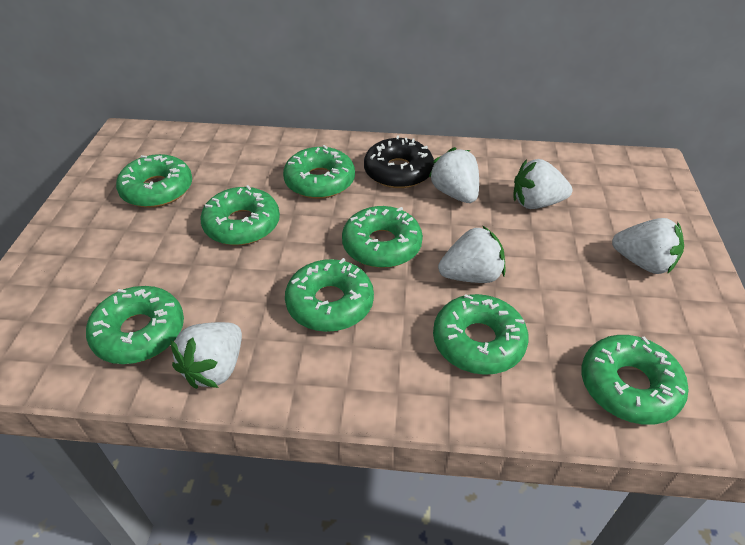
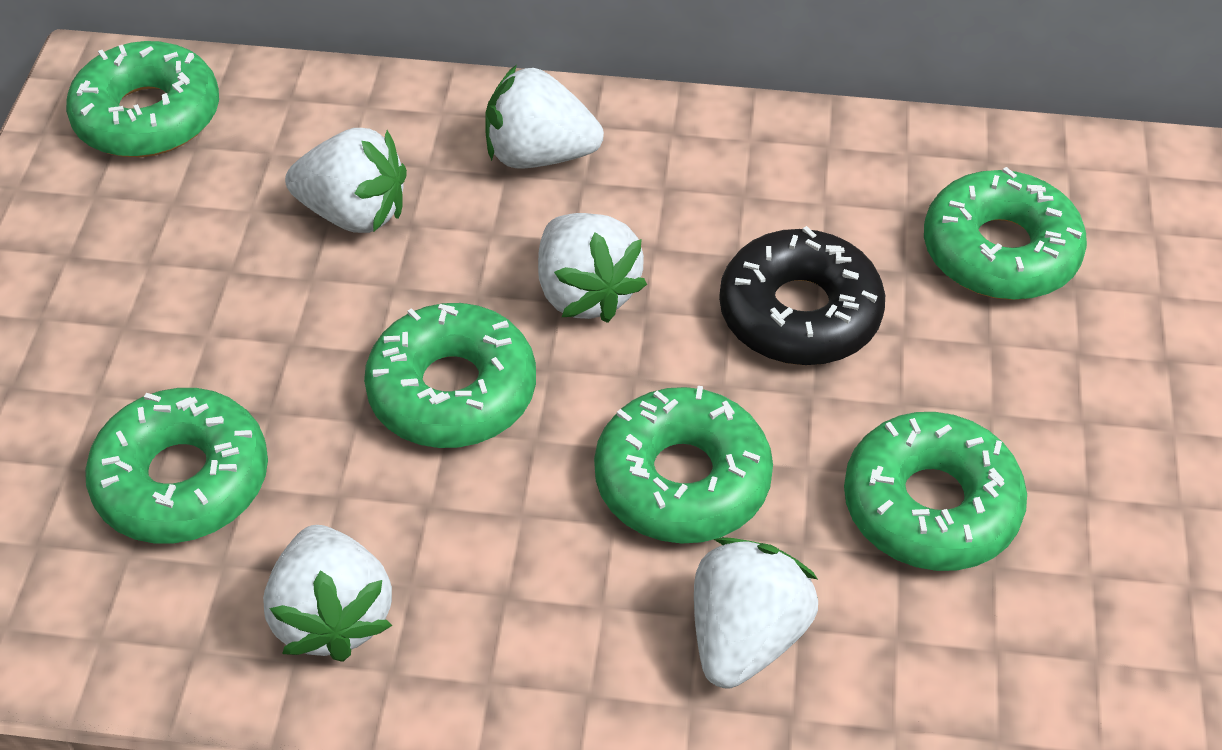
green donut: [86,286,184,364] [116,154,192,208] [200,185,280,245] [283,145,355,199] [285,258,374,332] [342,206,423,268] [433,294,529,375] [581,335,688,425] = 8 -> [66,41,219,157] [85,388,268,543] [364,303,536,448] [594,386,773,544] [844,412,1027,571] [924,167,1087,300] = 6

